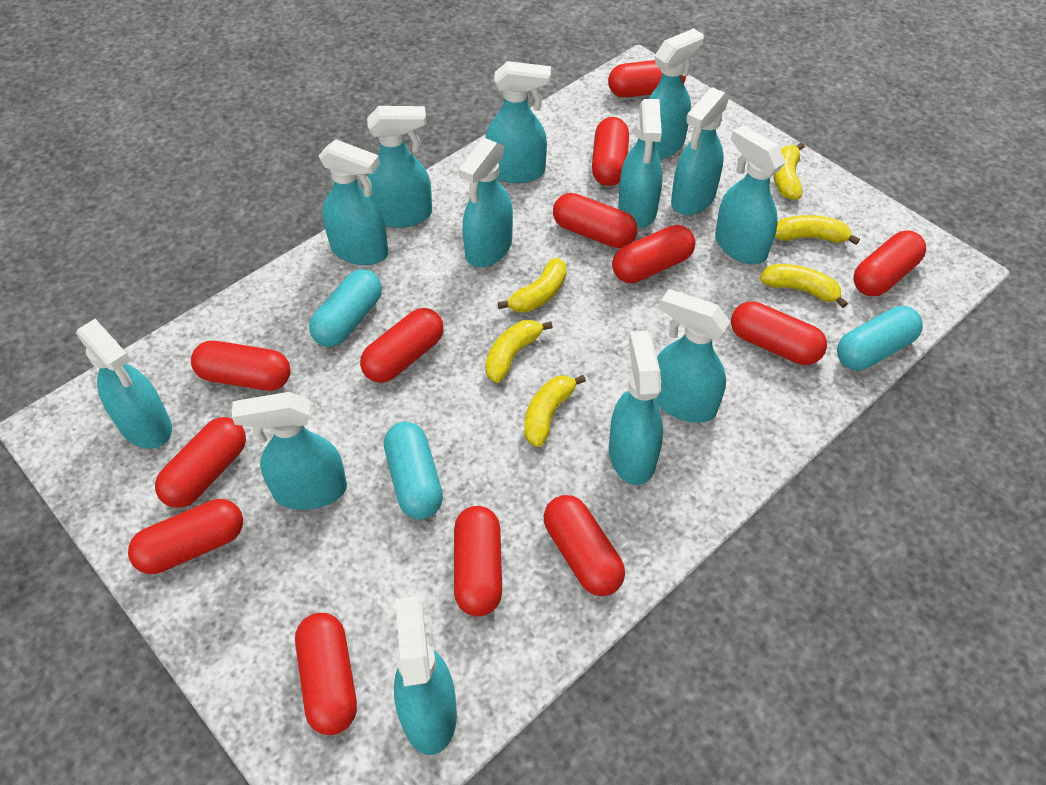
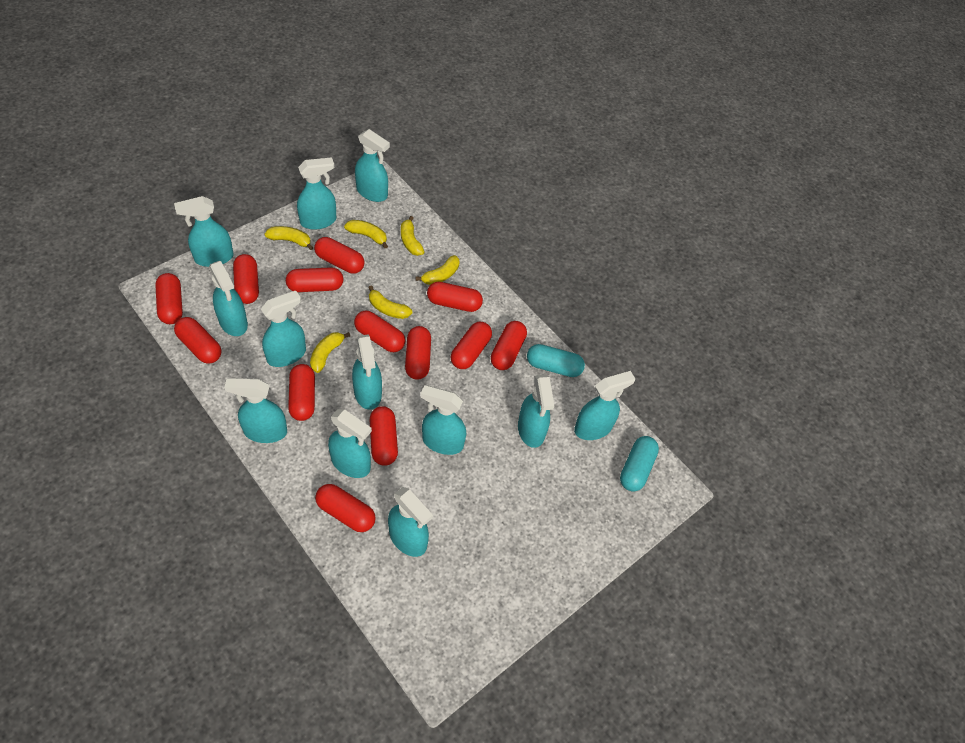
turquoise capsule: [309,269,382,347] [384,422,443,519] [837,306,923,370] = 3 -> [527,344,585,377] [620,436,659,492] = 2
turquoise spray bottle: [76,319,172,449] [232,392,347,510] [319,139,388,265] [367,106,432,228] [394,596,457,755] [459,138,513,267] [485,61,551,183] [609,330,663,485] [618,99,663,228] [649,28,704,160] [654,289,730,423] [671,87,729,215] [715,125,786,264] = 13 -> [174,196,233,267] [209,261,248,336] [224,378,287,443] [261,291,306,367] [297,157,336,230] [328,409,372,478] [352,334,382,410] [355,129,390,202] [388,487,433,557] [421,385,466,455] [518,374,554,448] [574,371,635,440] = 12

